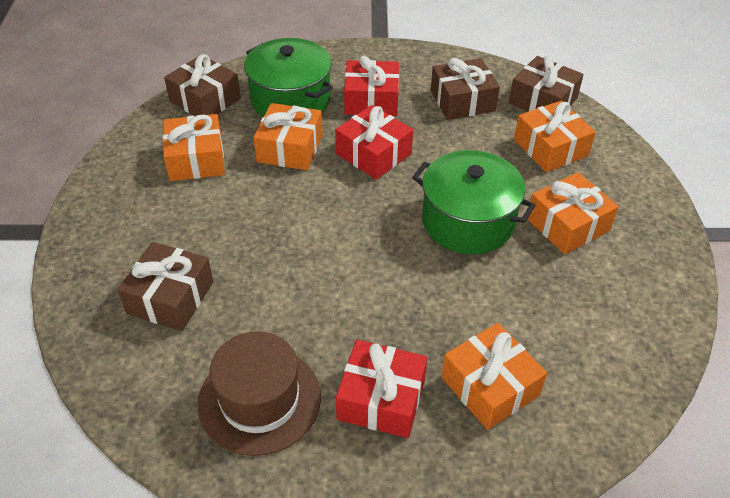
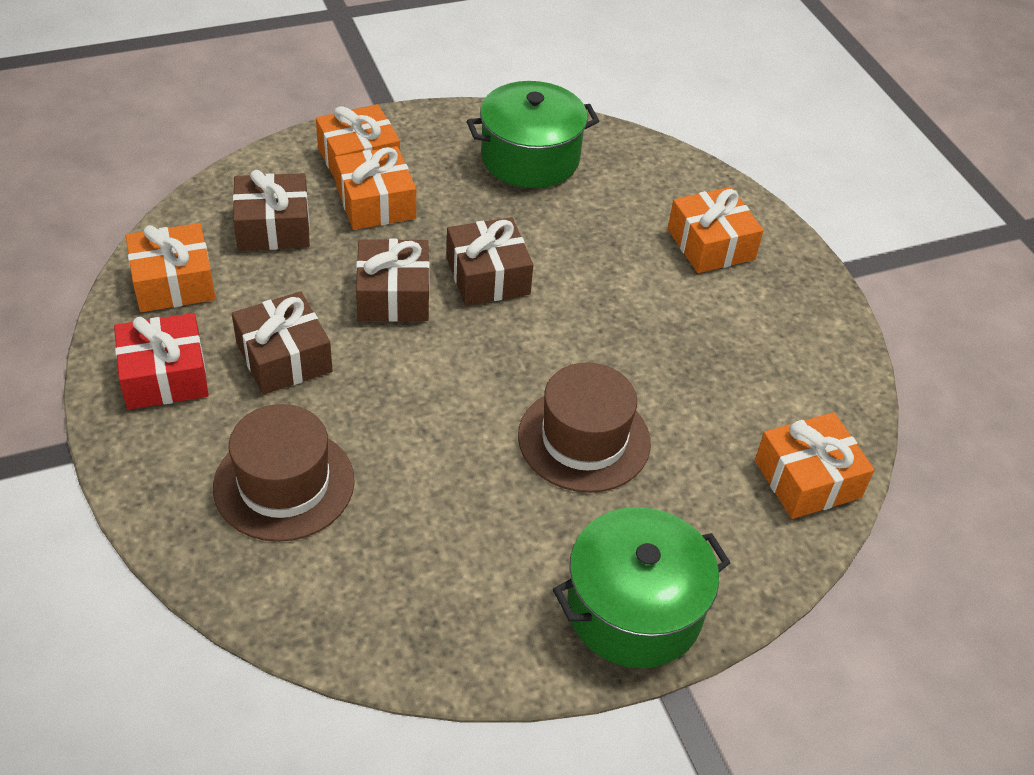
brown hat: [198,331,321,456] = 1 -> [213,404,355,542] [518,362,651,493] = 2
red gift: [335,105,413,180] [336,340,427,438] [344,55,399,116] = 3 -> [114,313,209,410] = 1

